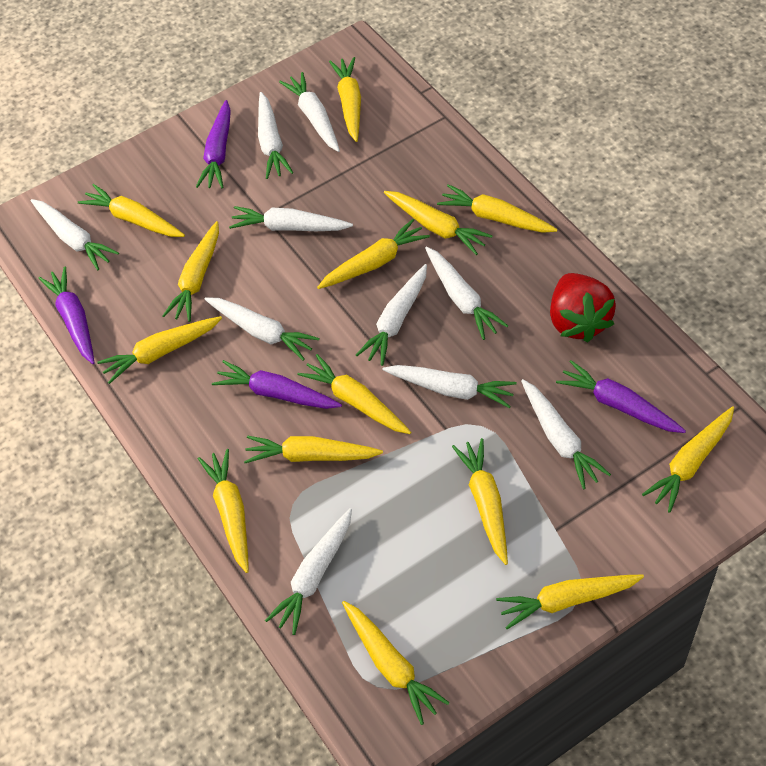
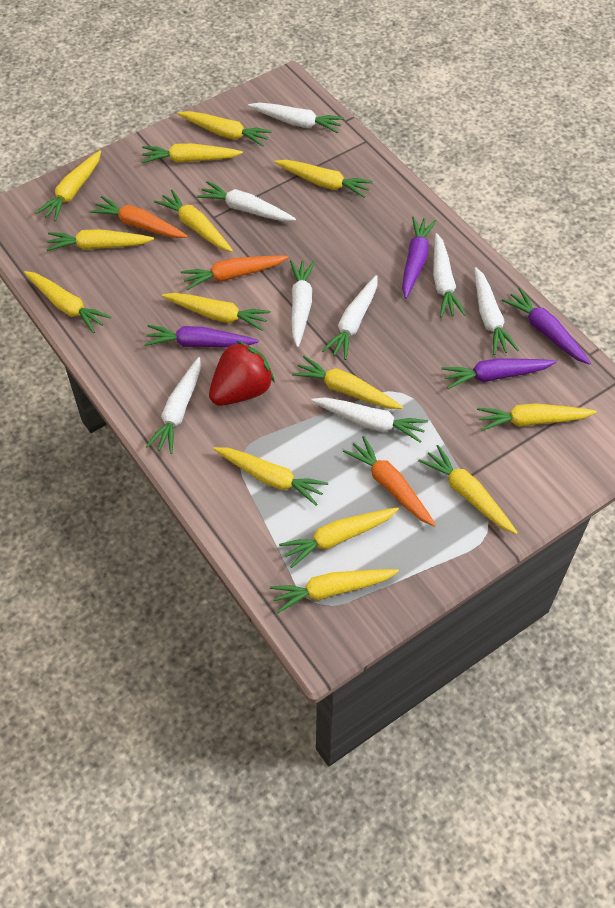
orange carrot: none = 0 -> [90,196,188,238] [181,255,289,290] [343,436,436,527] = 3
white carrot: [31,199,119,270] [204,297,319,361] [229,206,353,231] [258,92,293,179] [265,508,352,635] [279,72,340,152] [356,264,427,366] [382,365,517,408] [425,247,508,340] [521,379,611,490] = 10 -> [146,357,201,454] [197,181,296,221] [248,102,344,133] [290,260,315,347] [311,397,428,443] [322,275,377,360] [433,233,466,318] [474,267,519,355] = 8

